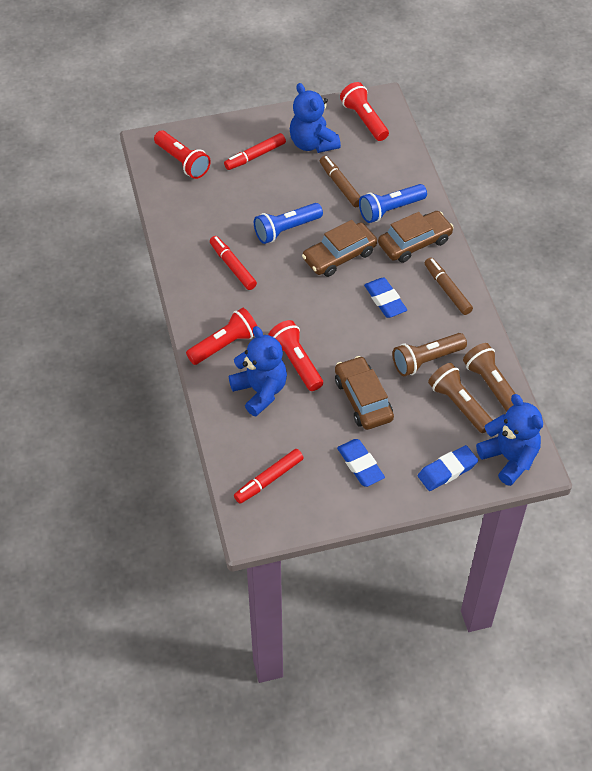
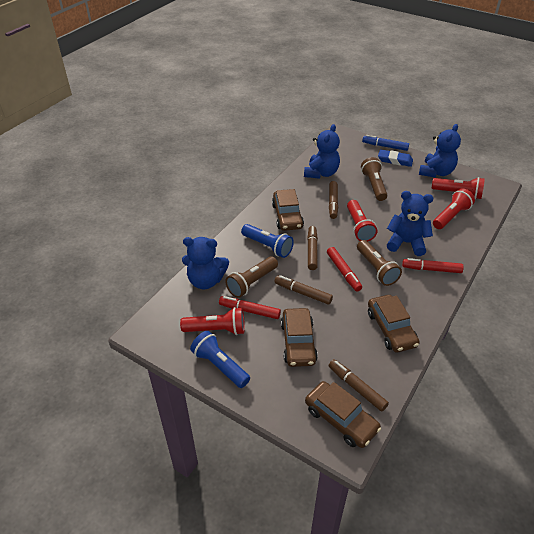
blue eraser: [337,439,385,487] [364,277,407,318] [418,445,478,491] = 3 -> [378,150,413,167] = 1
blue marker: none = 0 -> [362,135,409,151] = 1
blue teddy bear: [229,326,287,416] [290,83,341,153] [476,394,543,486] = 3 -> [182,237,229,289] [304,124,340,179] [387,191,433,256] [419,124,461,178] = 4
brown car: [302,220,377,277] [335,356,394,430] [378,211,454,263] = 3 -> [272,189,304,231] [281,308,318,367] [305,381,381,448] [368,295,420,352] = 4
brown marker: [320,156,361,207] [425,257,473,315] = 2 -> [274,275,333,305] [307,226,318,270] [329,181,338,219] [329,359,389,411] = 4

